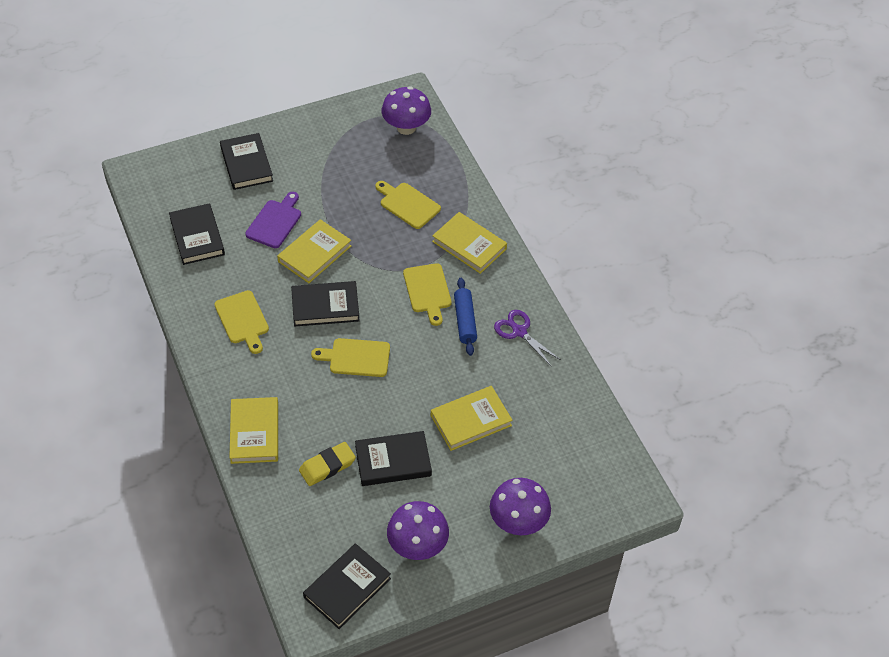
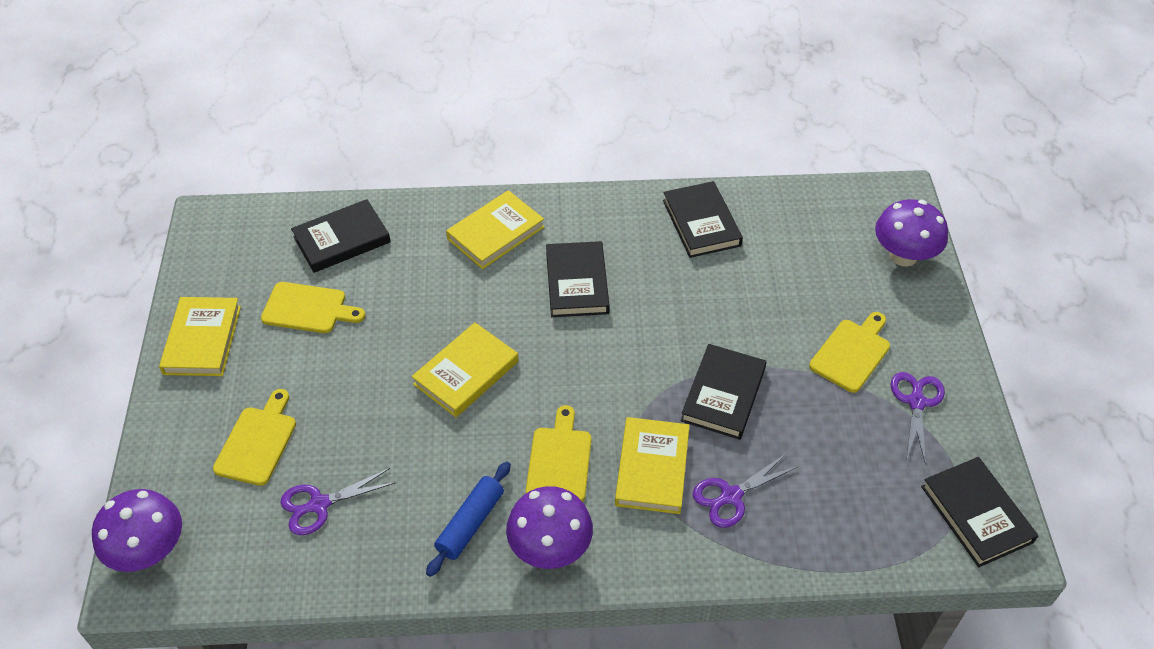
purple cutting board: [245,192,301,248] = 1 -> none = 0
purple scissors: [494,310,561,367] = 1 -> [280,468,396,535] [692,454,799,528] [891,372,945,465] = 3
yellow eraser: [299,442,356,486] = 1 -> none = 0

